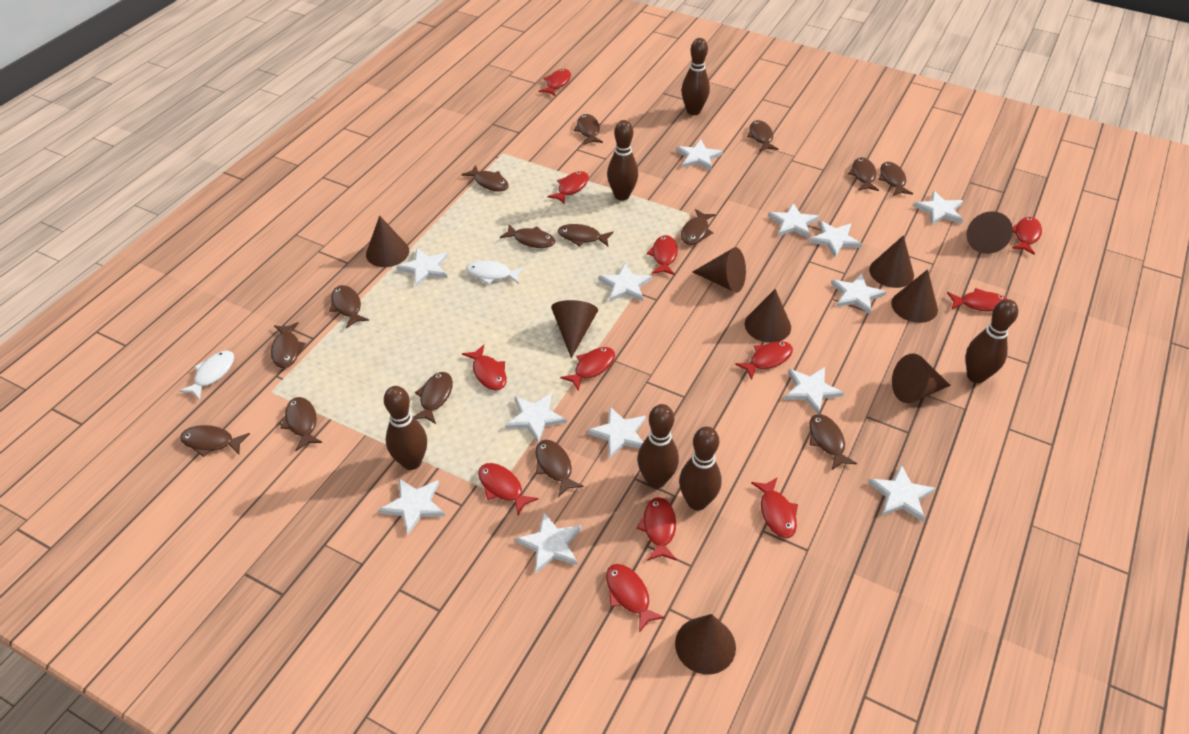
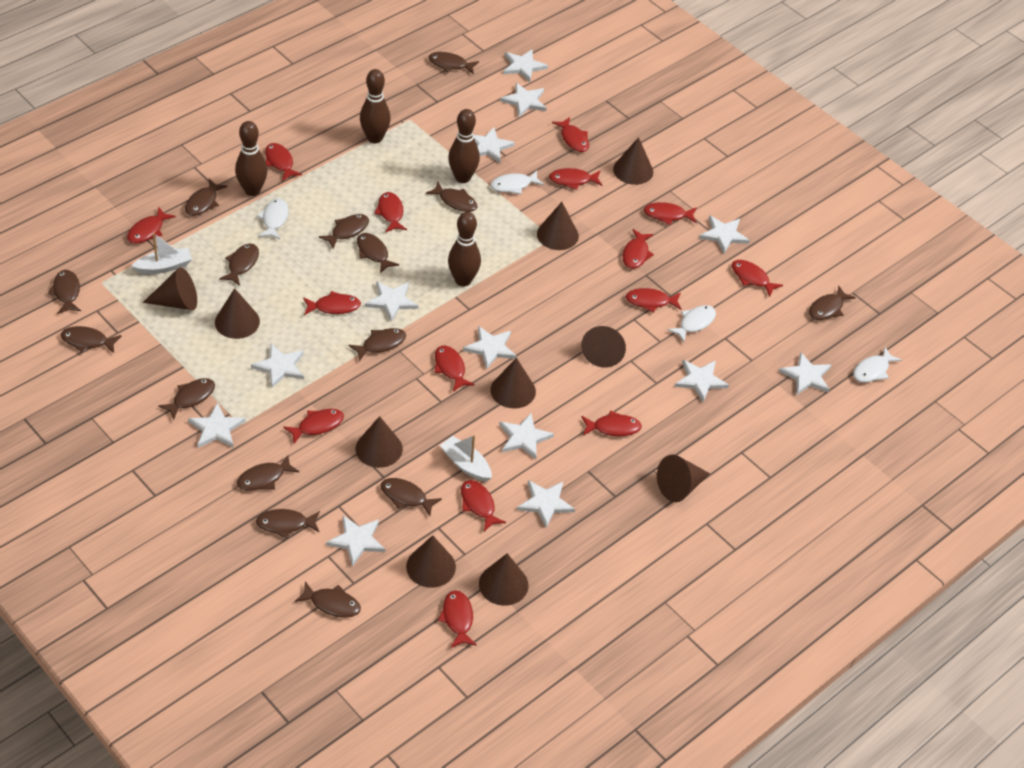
brown bowling pin: [384,386,427,470] [607,120,638,201] [637,404,679,488] [679,426,722,510] [681,38,710,115] [965,299,1018,383] = 6 -> [235,121,267,196] [360,69,391,143] [448,109,480,183] [448,212,481,287] = 4
brown cone: [366,215,409,267] [551,300,598,358] [675,614,736,675] [693,247,746,293] [745,289,791,343] [869,235,914,288] [891,269,938,323] [892,353,951,403] [967,211,1013,254] = 9 -> [143,267,197,310] [215,288,260,339] [356,416,403,468] [406,535,456,588] [479,553,529,606] [490,358,536,408] [537,202,579,250] [581,326,626,368] [613,137,653,185] [657,455,710,502] = 10
red fish: [462,345,507,390] [478,463,539,515] [539,69,571,96] [547,171,589,205] [560,347,615,391] [606,564,665,633] [637,497,677,561] [647,235,678,275] [735,341,793,380] [751,477,798,538] [947,288,1007,311] [1012,217,1042,255] = 12 -> [127,207,176,244] [265,143,302,181] [283,409,344,444] [303,291,361,315] [374,192,407,233] [434,346,475,392] [438,590,477,648] [461,480,506,531] [549,168,602,190] [552,117,589,152] [582,411,642,436] [623,229,654,269] [625,288,681,313] [644,202,697,225] [732,260,783,297] = 15
white boat: none = 0 -> [132,233,192,274] [440,435,492,482] = 2
white fish: [179,351,234,400] [466,261,524,285] = 2 -> [257,199,289,239] [490,171,544,194] [667,305,716,342] [853,347,902,383] = 4

